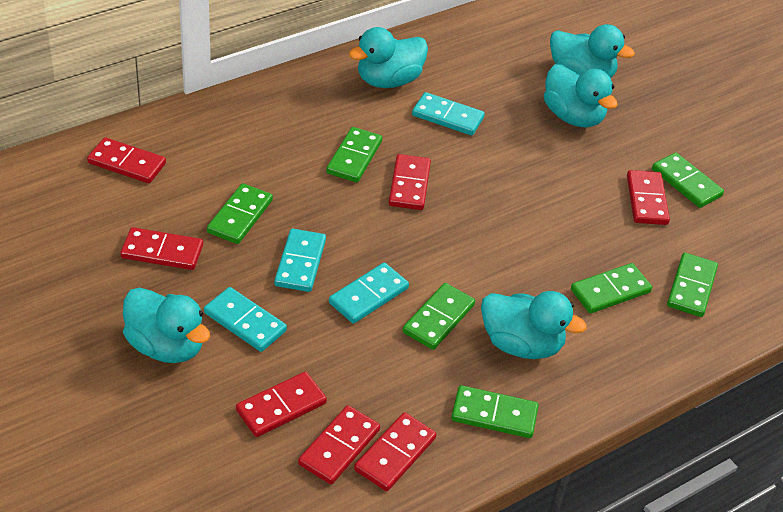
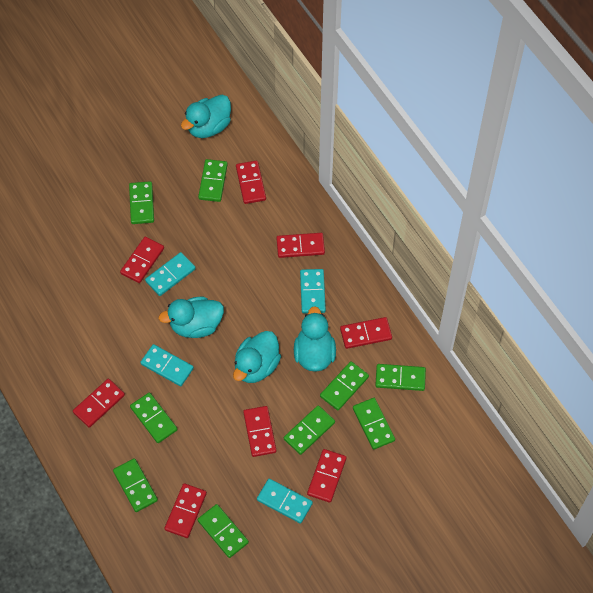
green domino: [207,183,273,244] [326,127,382,182] [402,283,475,350] [451,385,539,438] [571,263,652,314] [652,152,724,208] [667,253,718,317] = 7 -> [113,458,158,512] [129,181,154,224] [130,392,178,443] [198,159,228,202] [198,504,249,558] [284,405,335,455] [320,361,369,410] [353,398,395,450] [375,364,426,391] = 9
red domino: [87,137,166,183] [120,227,203,270] [236,372,327,437] [298,405,380,484] [354,413,436,491] [389,154,431,210] [627,170,670,225] = 7 -> [73,379,125,428] [120,237,164,283] [164,483,207,538] [236,161,266,204] [243,406,276,457] [276,233,325,258] [307,449,346,503] [340,317,392,349] = 8
turquoise duck: [123,288,210,363] [349,27,428,88] [481,291,587,359] [544,64,618,127] [550,24,635,78] = 5 -> [158,297,224,338] [181,95,231,138] [233,331,281,383] [294,306,336,372] = 4

